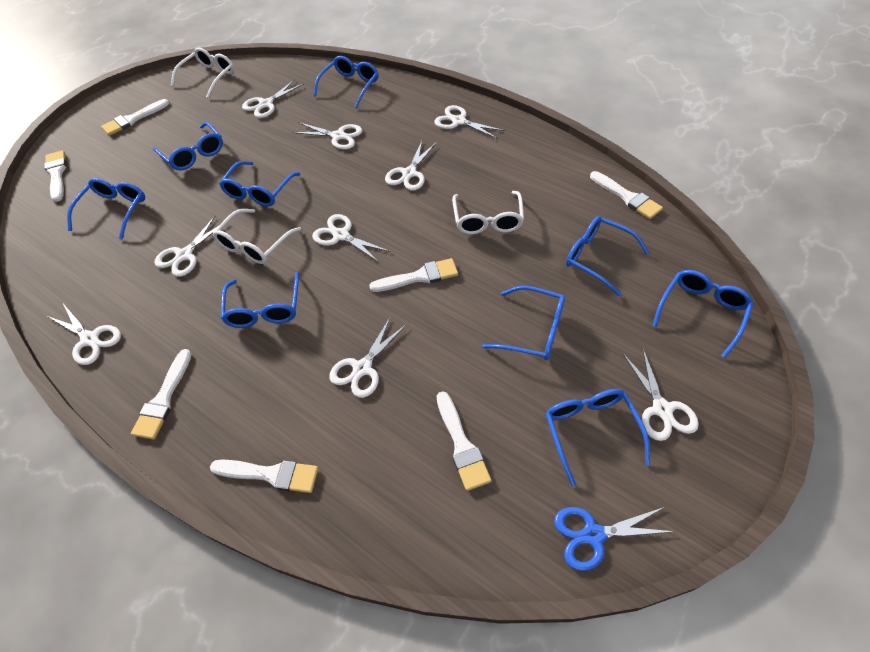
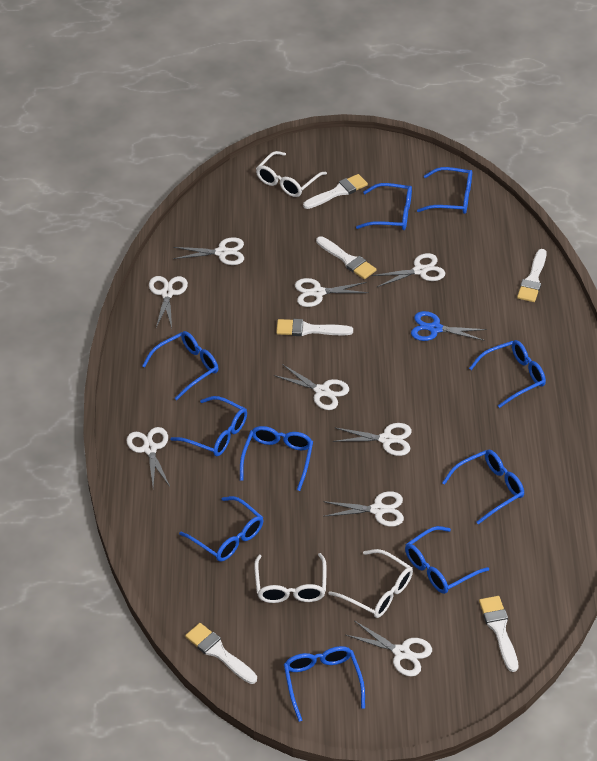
blue glasses: [67,178,145,239] [153,122,223,170] [219,161,300,207] [221,272,299,328] [313,56,379,108] [482,286,565,360] [545,389,650,486] [566,216,649,296] [652,270,753,358] = 9 -> [142,331,218,400] [170,396,247,456] [179,496,263,562] [240,426,313,491] [284,646,365,722] [356,183,412,230] [405,526,489,594] [417,167,472,214] [442,450,524,524] [469,340,546,408] = 10
white brush: [44,150,67,202] [101,99,169,136] [131,349,192,440] [210,460,318,493] [369,258,458,292] [437,391,492,491] [590,171,663,219] = 7 -> [185,623,257,684] [276,319,353,336] [303,174,368,209] [316,236,377,279] [479,596,518,672] [517,249,547,302] = 6

